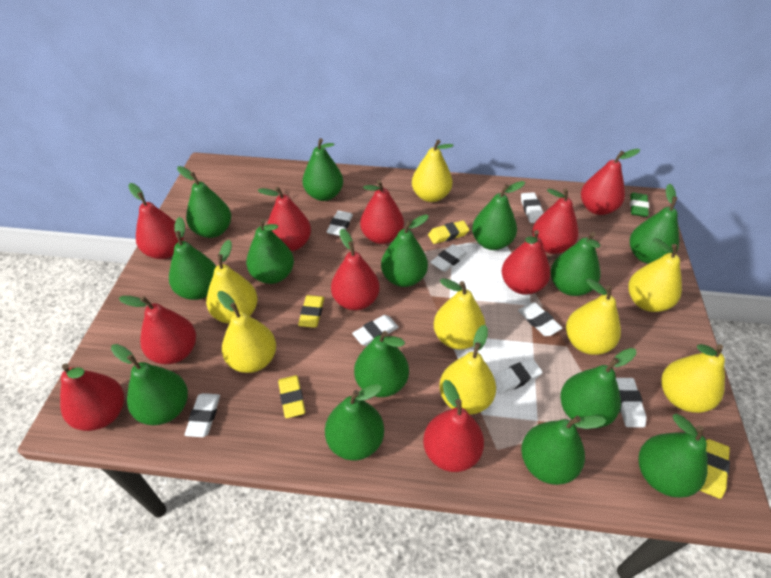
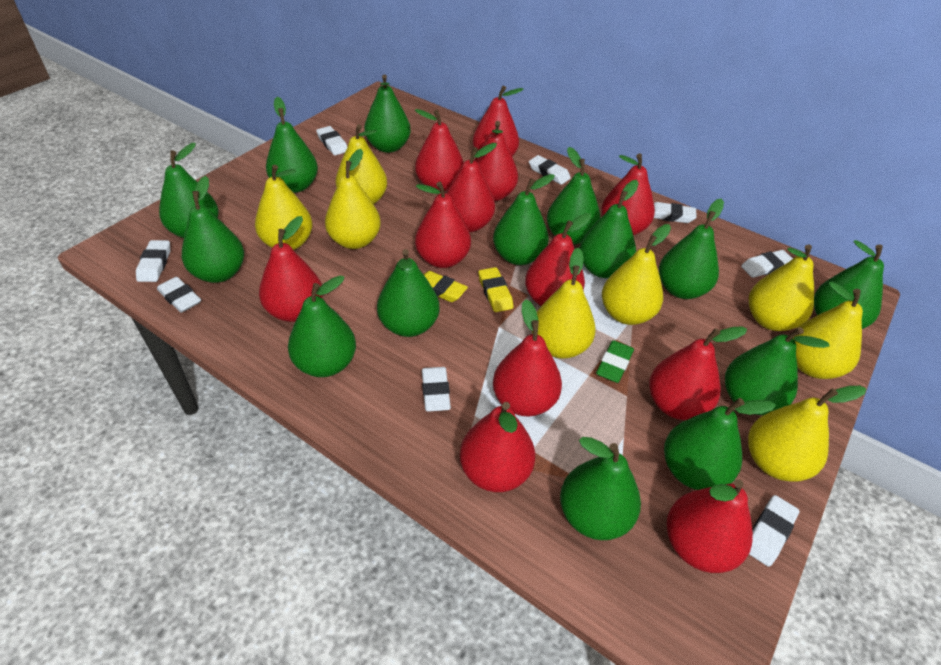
red pear: [60,364,124,431] [119,296,196,364] [128,183,184,259] [258,186,311,251] [331,229,380,310] [360,180,404,244] [423,380,484,472] [502,230,550,295] [532,188,578,254] [581,149,640,215] = 10 -> [259,216,322,322] [415,109,464,192] [415,182,471,268] [446,143,497,232] [460,402,535,492] [473,86,524,156] [474,121,518,201] [493,300,562,417] [525,213,591,306] [601,154,655,235] [649,326,747,420] [667,479,753,573] = 12
yellow eraser: [278,375,305,418] [298,295,324,328] [428,221,470,244] [700,439,730,499] = 4 -> [424,271,468,302] [478,267,513,312] = 2

